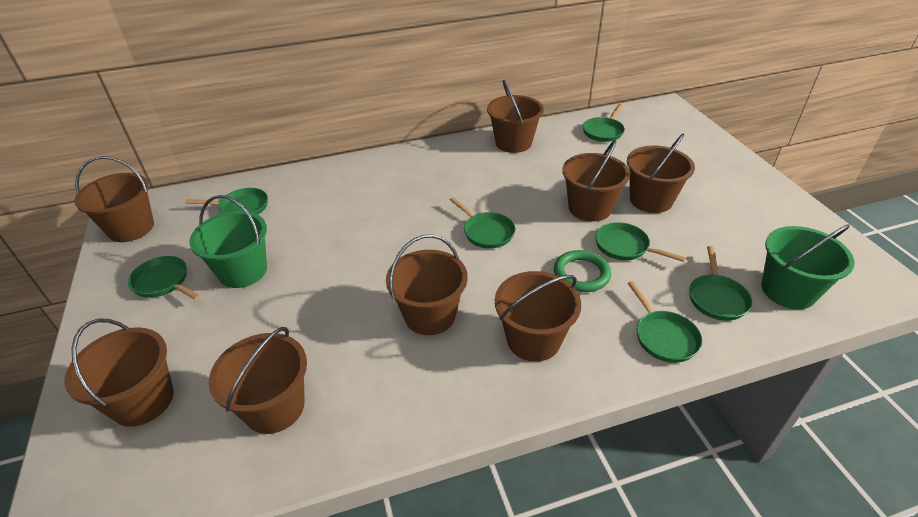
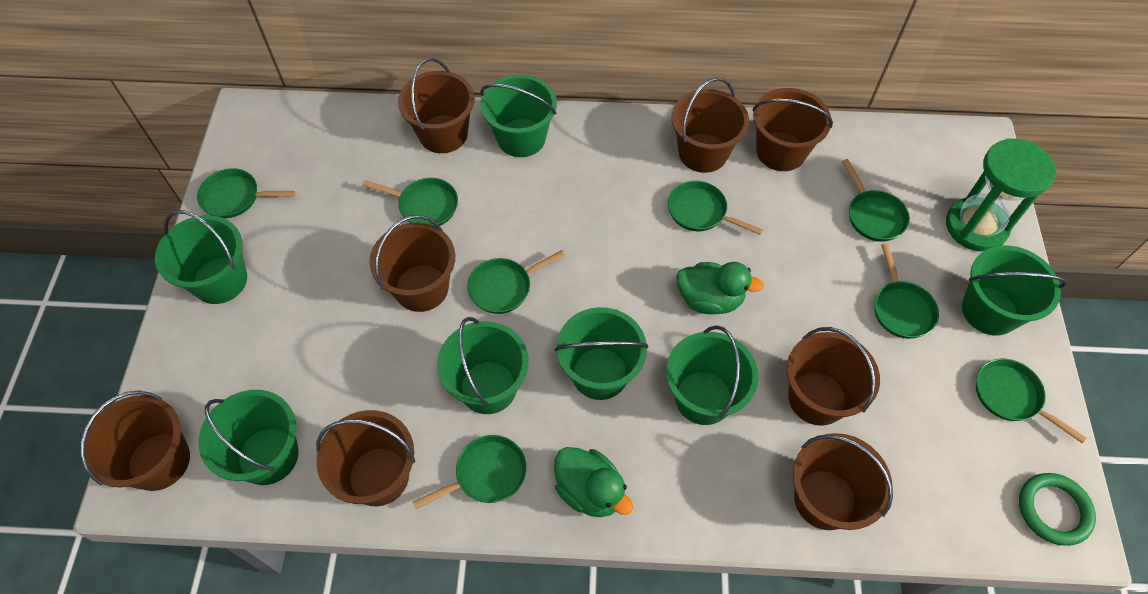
green bucket: [189,195,267,288] [761,224,855,309] = 2 -> [155,210,247,304] [198,390,299,485] [437,317,529,414] [480,74,557,157] [555,307,648,400] [666,325,759,425] [962,246,1067,336] = 7
green duck: none = 0 -> [554,447,633,517] [676,262,764,314] = 2
green hourglass: none = 0 -> [946,138,1056,252] = 1
green pan: [128,256,200,300] [185,188,268,214] [450,197,515,249] [583,104,625,142] [595,222,686,262] [628,281,702,363] [689,246,752,321] = 7 -> [197,168,295,218] [362,178,458,227] [413,435,526,509] [467,250,565,314] [668,181,763,235] [842,159,910,242] [874,243,939,339] [976,359,1087,444] = 8

